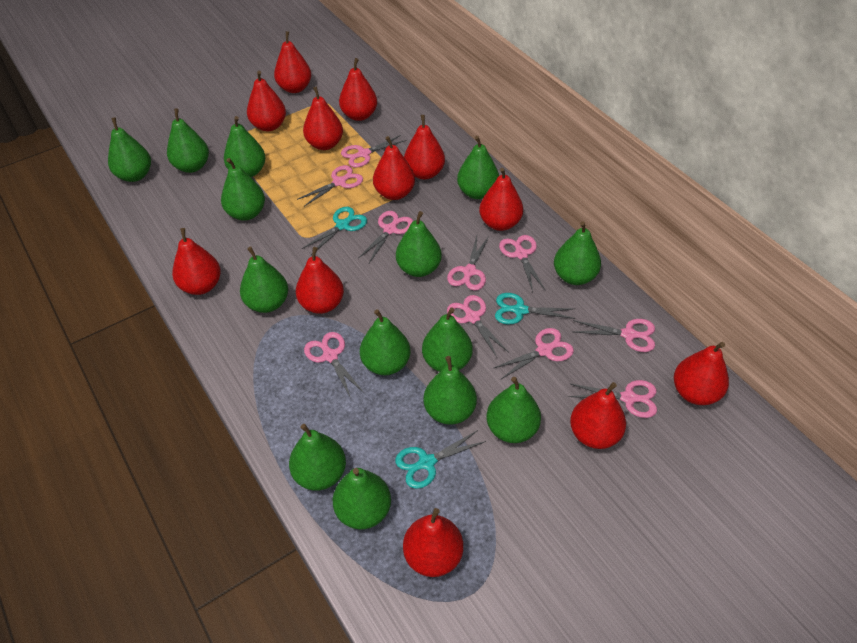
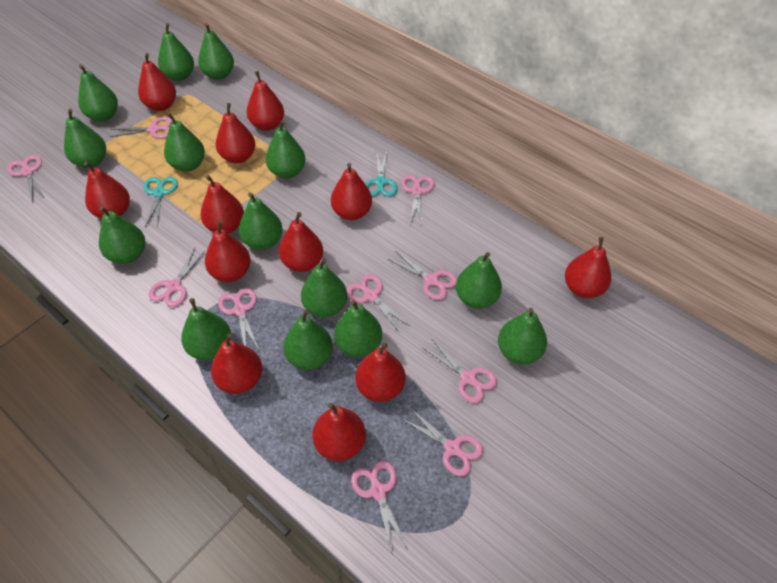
turquoise scissors: [302,207,367,255] [395,430,486,489] [495,293,576,325] = 3 -> [144,177,178,228] [365,151,398,197] = 2

